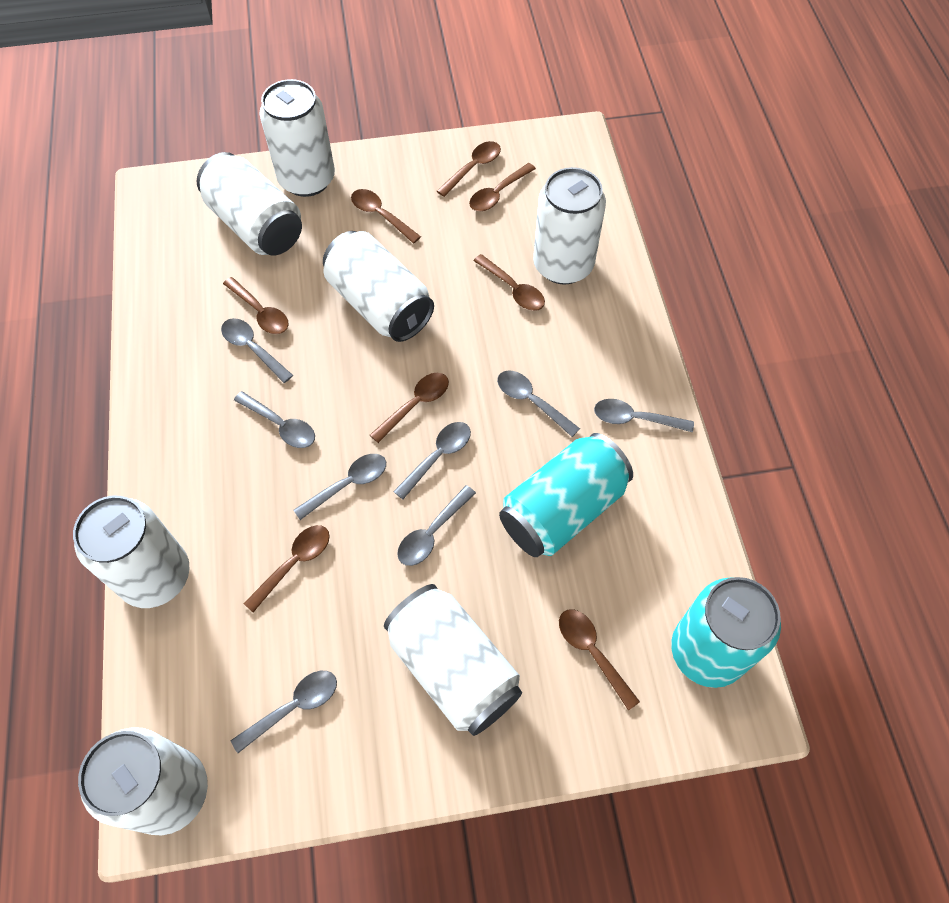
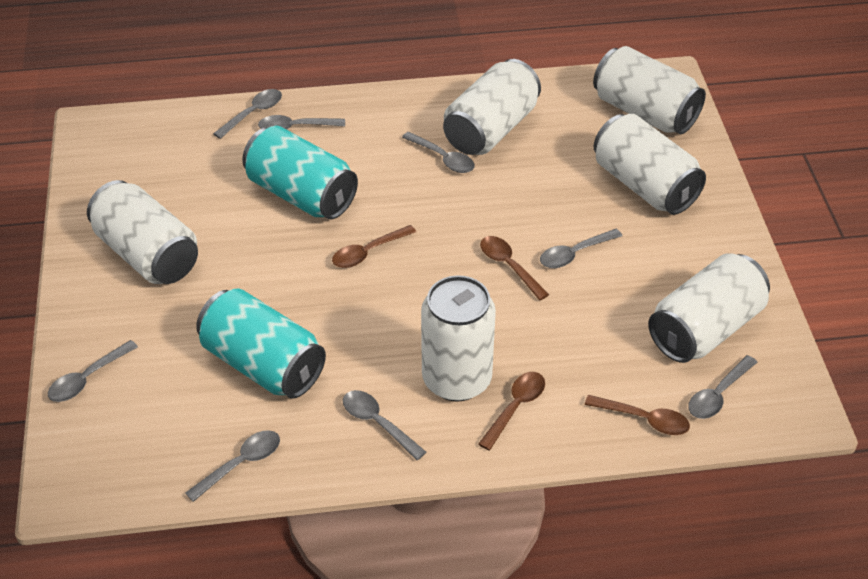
brown spoon: [223,277,289,334] [243,525,330,612] [351,189,421,243] [370,373,449,443] [437,141,501,197] [469,163,536,211] [473,254,545,311] [559,609,640,711] = 8 -> [332,225,416,268] [478,372,545,450] [480,236,549,300] [585,395,690,435] = 4
white can: [73,496,190,608] [78,727,208,835] [197,152,302,255] [259,79,335,197] [323,231,434,342] [384,584,522,736] [533,167,606,285] = 7 -> [87,180,198,284] [421,275,496,402] [443,59,541,155] [593,46,706,134] [594,114,706,215] [648,253,770,363] = 6

